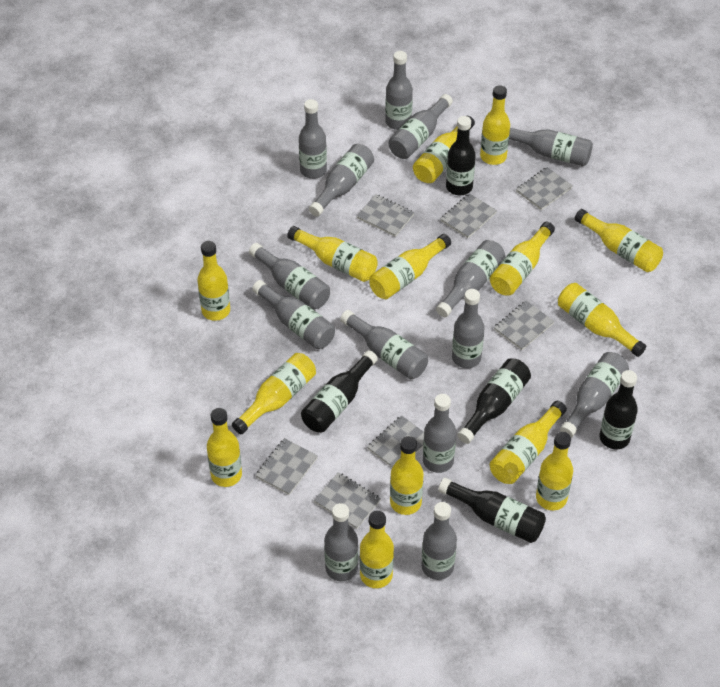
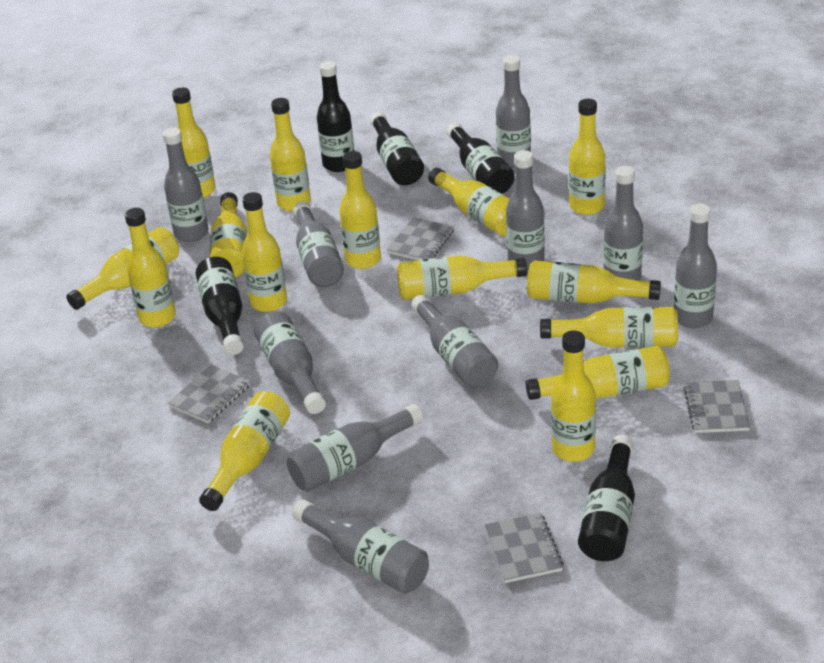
grey bottle: [249,243,330,310] [252,280,335,349] [299,99,327,179] [309,144,374,217] [324,503,358,581] [340,310,428,379] [385,51,413,130] [388,94,453,159] [422,502,457,580] [423,394,456,473] [436,240,506,317] [452,289,485,368] [509,127,593,166] [560,352,629,438] = 14 -> [163,128,208,242] [254,311,326,414] [287,404,423,492] [292,499,429,594] [294,201,344,287] [411,295,498,388] [496,55,531,168] [506,150,544,270] [604,166,643,280] [674,204,717,328] = 10
grey notebook: [255,438,318,495] [314,472,381,529] [357,194,414,237] [367,415,424,467] [441,193,497,238] [494,301,554,350] [516,167,573,210] = 7 -> [168,365,250,423] [387,217,454,260] [485,513,563,583] [684,380,750,433] = 4
yellow bottle: [197,241,230,321] [207,408,242,487] [232,353,316,434] [287,226,378,282] [360,510,394,588] [369,234,451,299] [390,436,424,515] [413,116,475,183] [480,85,510,165] [490,222,555,296] [490,401,567,484] [536,432,573,510] [558,283,646,357] [575,209,663,272] = 14 -> [66,227,179,310] [125,208,176,327] [172,88,216,198] [199,391,290,511] [210,192,247,278] [242,192,287,312] [270,98,311,211] [339,151,381,269] [397,256,527,300] [428,168,509,236] [526,346,670,400] [527,260,661,304] [540,307,678,348] [551,331,596,462] [569,99,606,215] = 15

